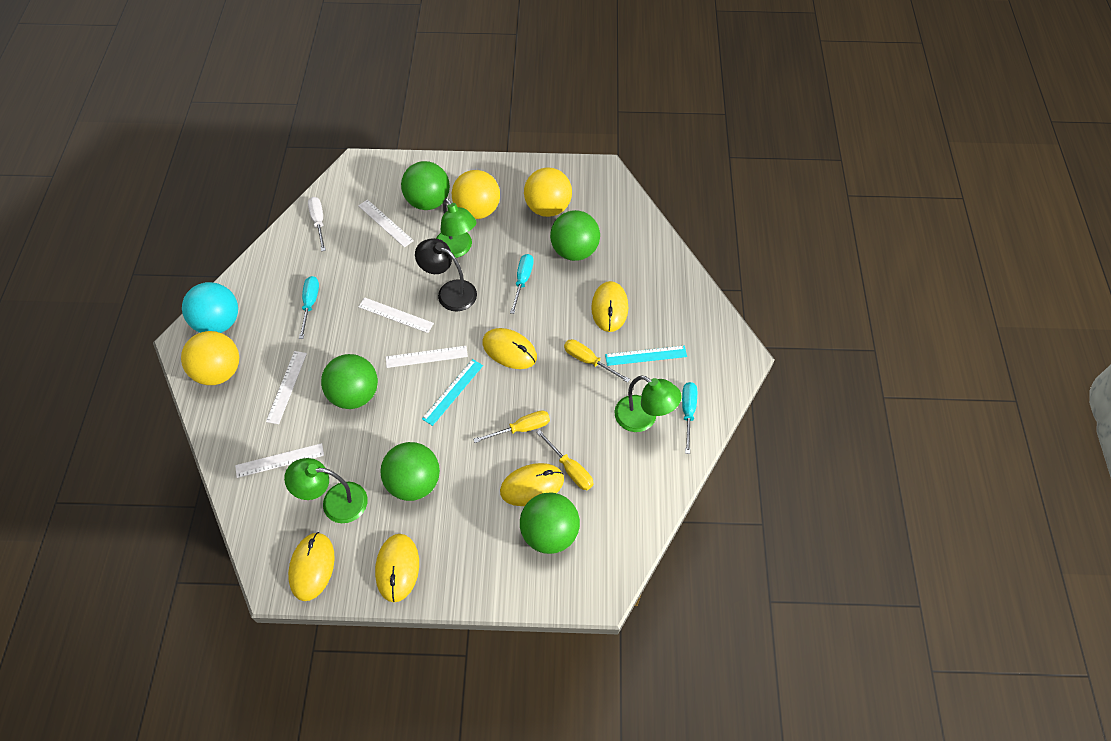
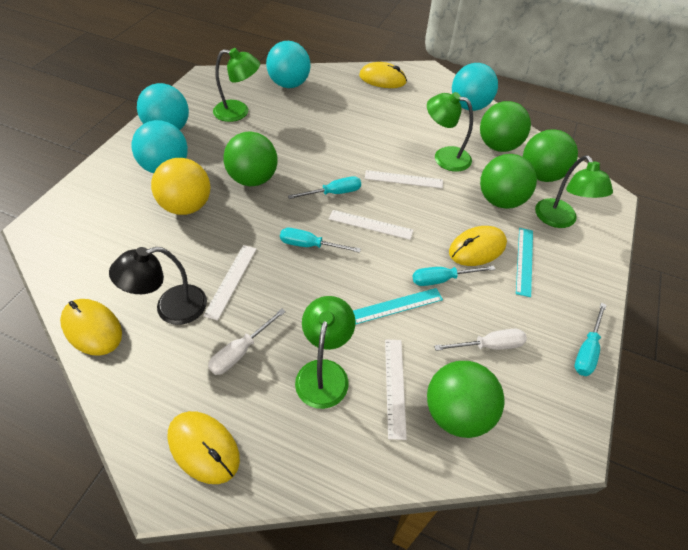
green lamp: [284,458,368,523] [436,198,477,258] [614,375,682,432] = 3 -> [213,48,260,122] [295,296,356,409] [427,92,473,172] [535,155,613,228] = 4
turquoise ball: [182,282,238,333] = 1 -> [132,120,188,173] [137,83,189,130] [266,41,310,88] [452,63,498,111] = 4
turquoise screwdriver: [299,276,319,339] [510,254,534,314] [682,382,697,454] = 3 -> [280,228,361,253] [288,176,361,199] [413,265,495,286] [575,303,607,376] = 4
white ruler: [235,443,324,478] [266,351,307,424] [358,199,414,248] [358,297,434,333] [386,346,468,368] = 5 -> [203,245,257,321] [329,210,413,240] [365,170,443,188] [385,339,407,440] = 4
white screwdriver: [308,197,326,251] = 1 -> [208,309,286,375] [434,329,527,351] = 2
yellow ball: [181,331,239,385] [452,170,500,219] [524,167,572,217] = 3 -> [151,158,210,215] = 1
yellow mouse: [288,532,335,601] [375,534,419,602] [483,328,537,369] [500,463,564,506] [591,281,628,332] = 5 -> [60,299,122,356] [167,411,240,484] [359,62,407,88] [449,226,507,266] = 4
yellow screwdriver: [473,410,550,443] [536,430,593,490] [564,339,630,383] = 3 -> none = 0

